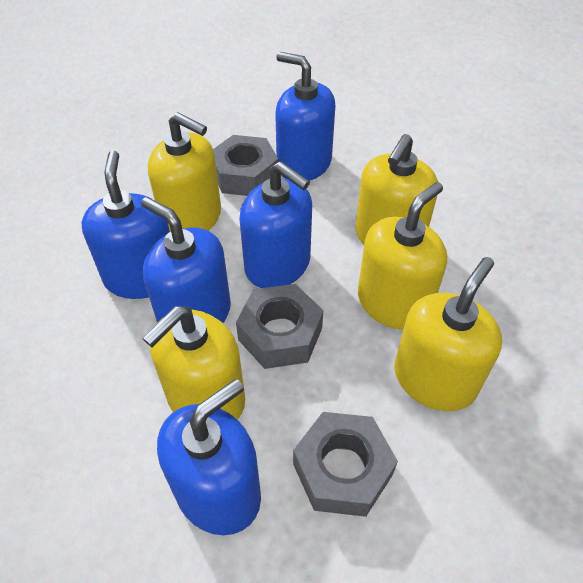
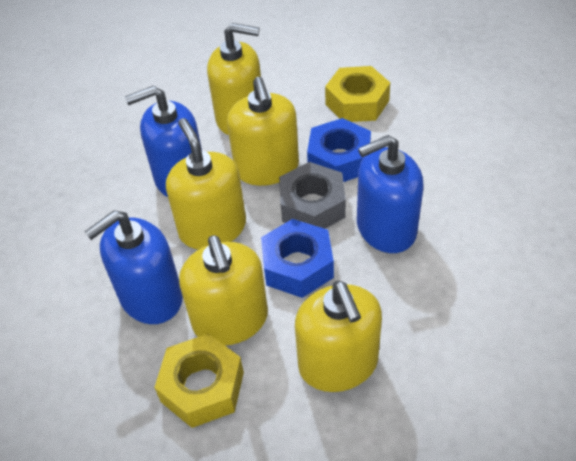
blue nut: none = 0 -> [261,219,334,298] [307,118,371,182] = 2
blue soap dispenser: [82,150,170,299] [141,197,231,323] [157,379,261,535] [239,161,312,288] [275,52,336,181] = 5 -> [85,210,183,324] [125,86,202,197] [357,135,424,253] = 3
grey nut: [213,135,278,196] [236,284,323,369] [293,412,398,517] = 3 -> [279,162,346,229] = 1
yellow nut: none = 0 -> [154,334,244,428] [325,66,390,122] = 2

